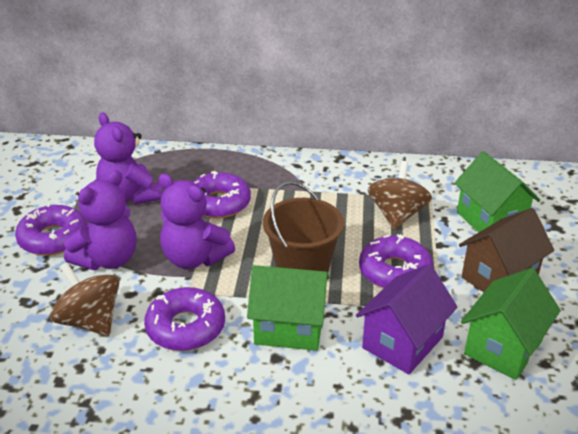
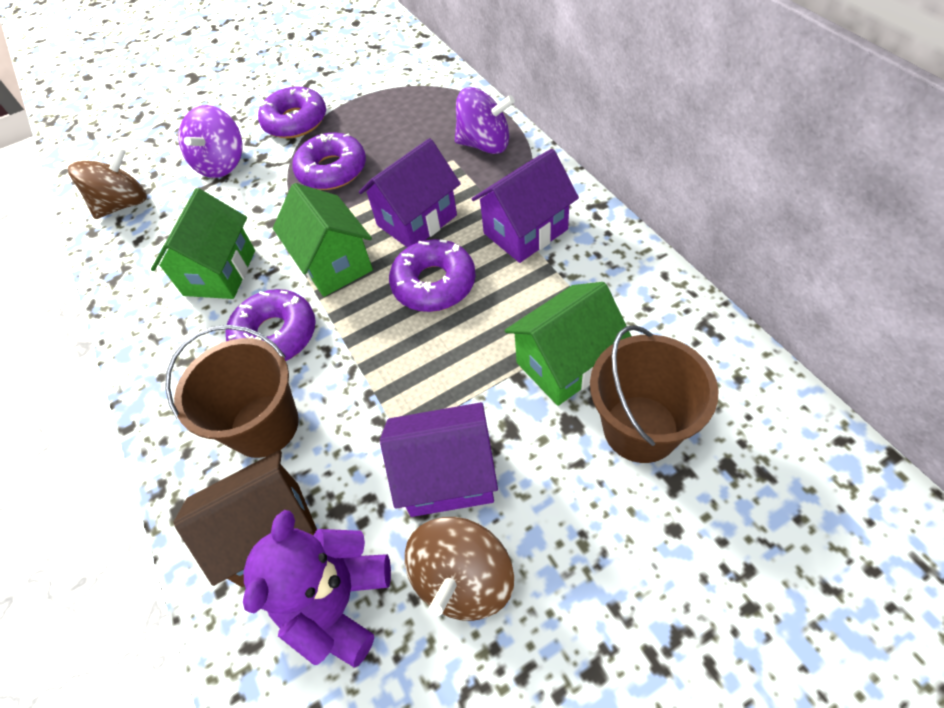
brown bucket: [263,181,344,273] = 1 -> [165,325,299,458] [590,325,719,463] = 2
purple house: [356,264,457,374] = 1 -> [359,138,461,247] [380,402,498,517] [472,149,579,263] = 3
purple spinning top: none = 0 -> [178,105,243,178] [455,87,515,154] = 2
purple teddy bear: [64,170,136,270] [94,113,163,205] [158,174,235,269] = 3 -> [243,510,391,668] = 1

